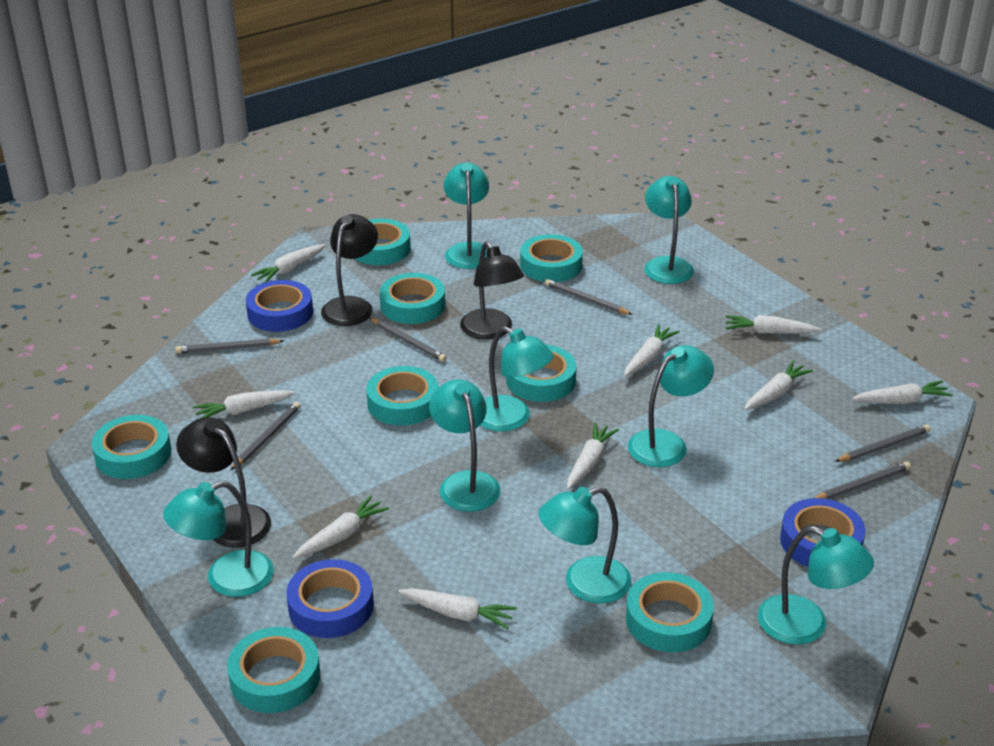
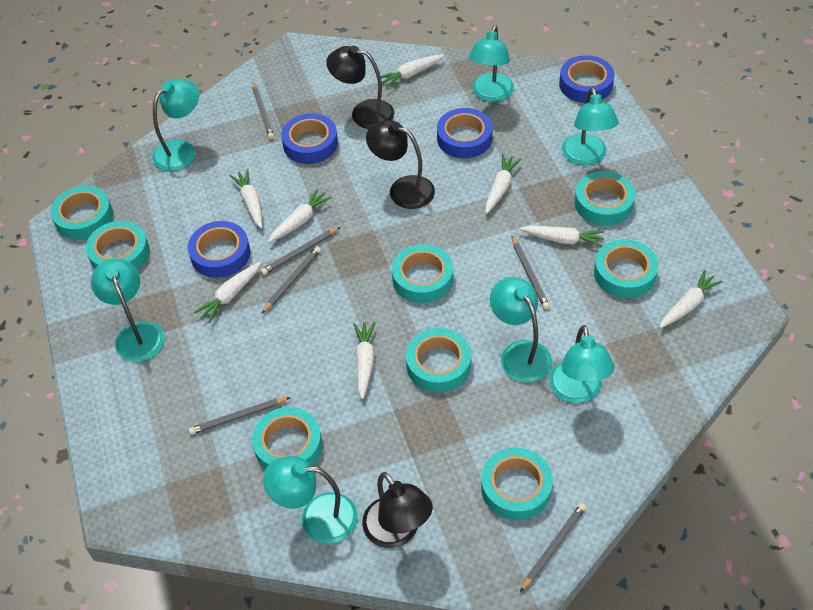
blue tape: [246,280,313,332] [286,559,374,638] [780,498,866,567] = 3 -> [188,221,250,278] [281,113,338,164] [437,108,493,159] [559,55,615,103] = 4
turquoise lamp: [163,481,274,597] [429,379,501,512] [443,163,489,269] [481,326,554,431] [539,487,632,603] [628,345,714,467] [645,176,694,284] [758,526,874,645] = 8 -> [91,258,165,362] [152,79,199,171] [263,456,358,544] [469,25,514,102] [490,277,552,383] [549,325,614,403] [562,87,618,165] = 7
white carrot: [193,390,296,418] [251,244,325,283] [293,496,389,559] [399,588,516,629] [567,423,619,489] [624,324,680,377] [725,315,821,334] [744,361,813,410] [852,381,953,404] = 9 -> [194,262,261,323] [229,169,262,228] [268,188,332,242] [353,322,375,399] [381,54,444,88] [485,154,521,214] [520,226,605,247] [660,270,723,328] = 8

